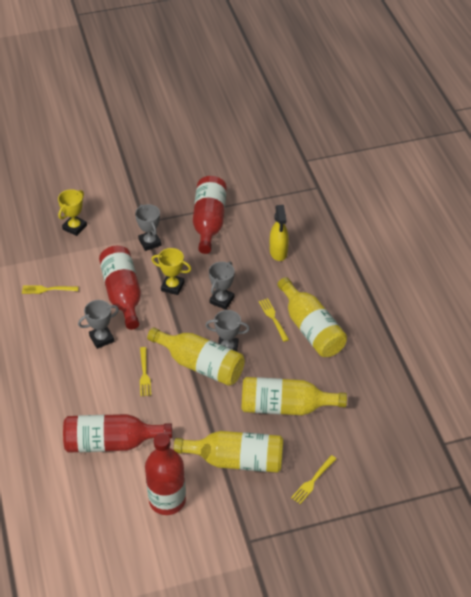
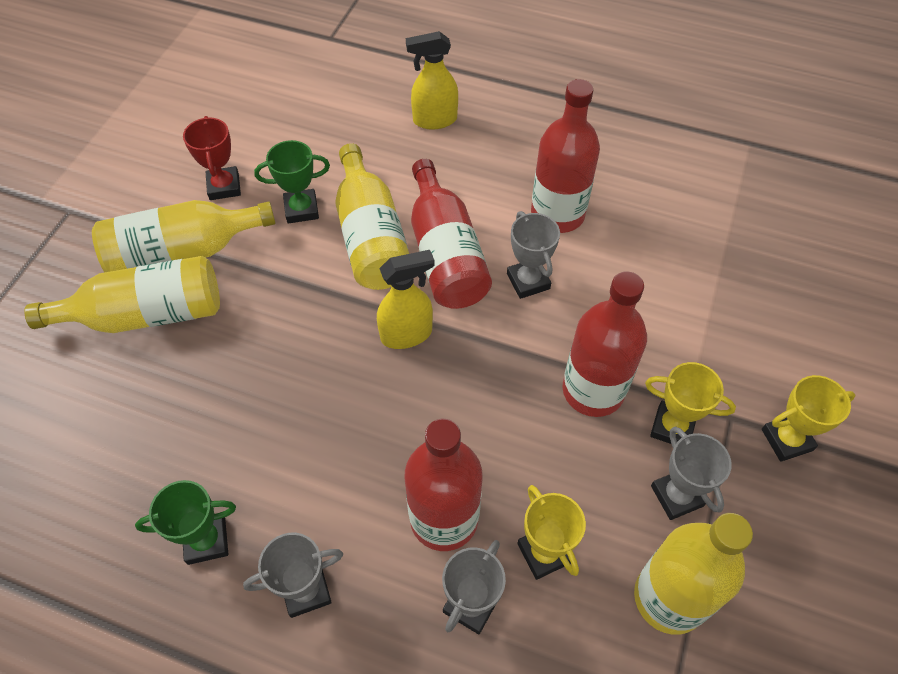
green trophy: none = 0 -> [135,480,236,565] [254,140,330,224] = 2
red trophy: none = 0 -> [183,116,241,200] = 1
yellow fork: [22,285,79,294] [140,347,151,396] [259,298,289,342] [291,455,336,504] = 4 -> none = 0
yellow spray bottle: [270,205,289,261] = 1 -> [377,250,435,349] [406,31,458,130] = 2
yellow trophy: [58,189,87,236] [151,248,191,295] = 2 -> [517,485,586,580] [645,362,736,444] [762,375,855,462] = 3

